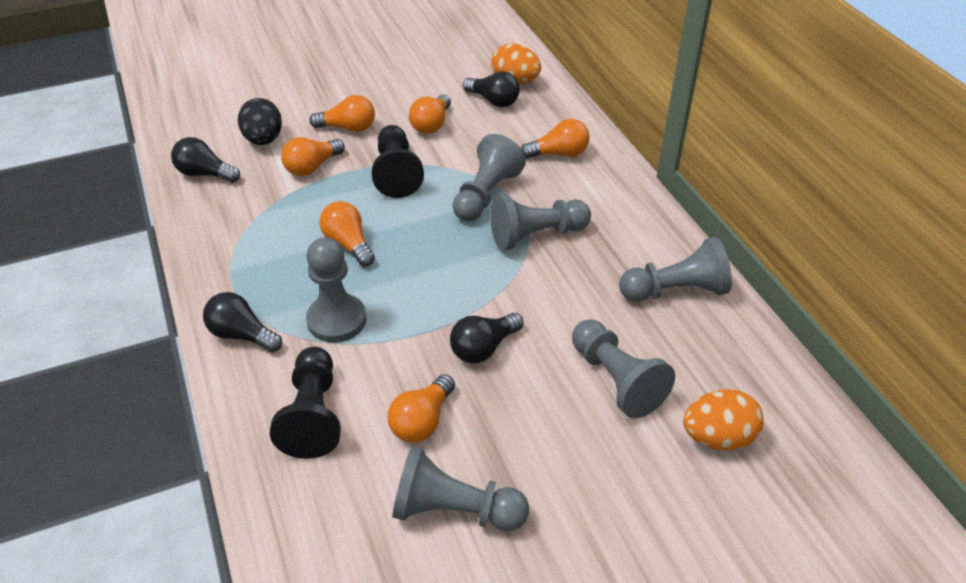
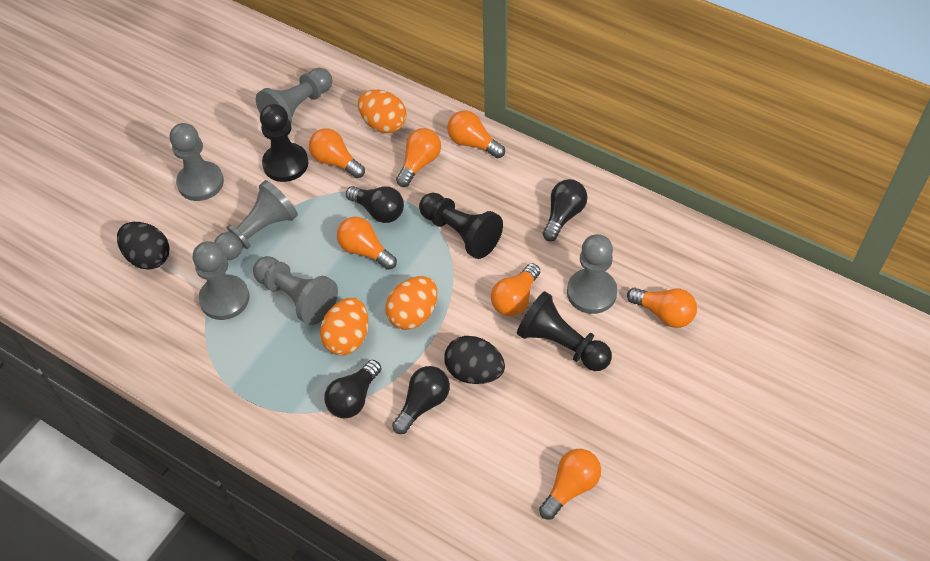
black egg: [238,98,282,145] = 1 -> [117,222,169,270] [444,336,505,384] = 2
black pawn: [270,347,341,459] [371,125,424,198] = 2 -> [260,104,309,182] [419,193,503,259] [517,291,612,371] = 3
orange egg: [491,43,541,84] [683,389,764,450] = 2 -> [320,298,368,355] [358,90,407,133] [385,276,438,330] = 3
orange light bulb: [281,137,345,176] [309,95,375,132] [319,201,375,266] [388,374,455,442] [409,94,451,134] [521,119,590,159] = 6 -> [309,128,365,178] [337,217,397,270] [396,128,441,187] [447,111,505,158] [491,263,540,316] [539,449,601,519] [627,288,697,328] = 7

